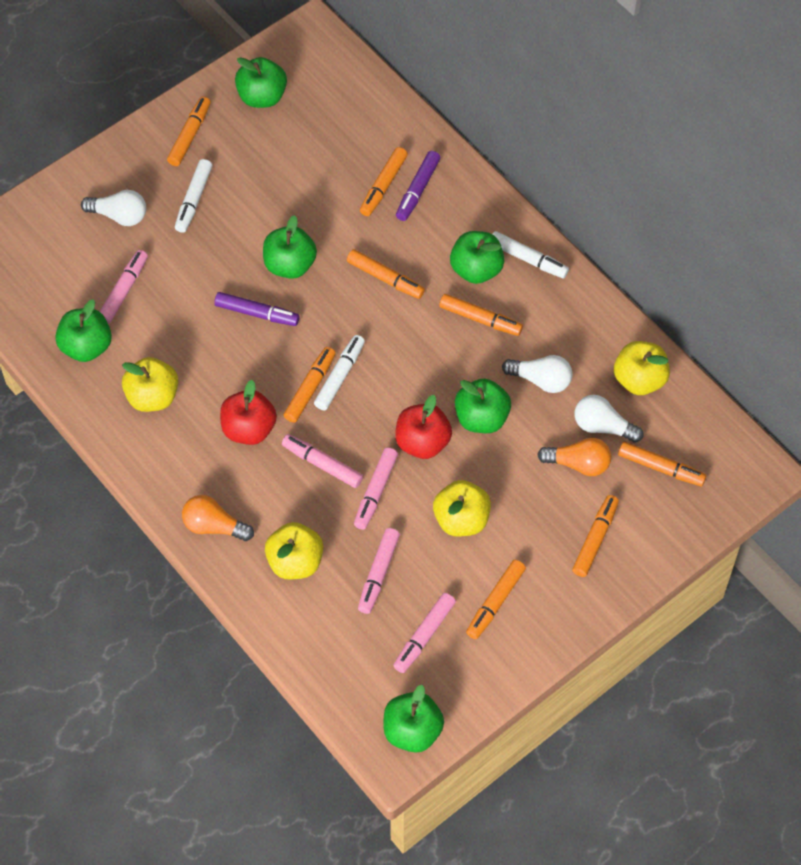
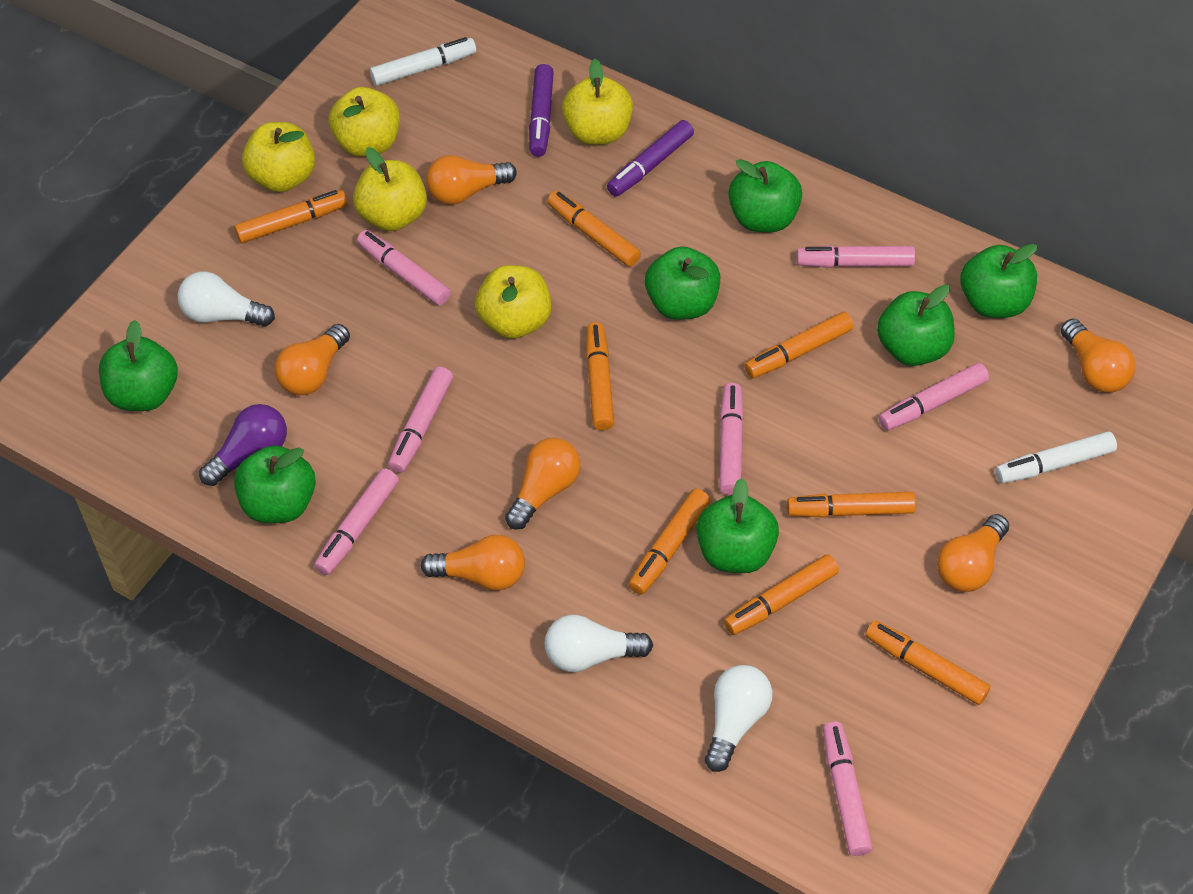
green apple: [55,299,112,362] [235,57,287,108] [263,215,317,279] [383,685,444,753] [450,231,504,284] [455,379,511,433] = 6 -> [99,320,178,411] [234,445,316,523] [645,246,720,320] [696,478,779,573] [728,159,802,232] [877,285,955,366] [961,244,1037,318] = 7
orange light bulb: [182,495,254,541] [537,438,611,476] = 2 -> [274,324,350,395] [421,535,525,591] [426,155,517,205] [505,438,580,530] [937,514,1009,592] [1061,318,1135,393] = 6
pink marker: [100,250,148,324] [282,434,363,488] [354,448,398,530] [358,528,400,614] [393,593,456,673] = 5 -> [314,468,399,575] [357,230,451,306] [388,367,453,473] [719,383,744,495] [796,245,915,268] [823,722,873,856] [879,363,989,431] = 7
purple light bulb: none = 0 -> [199,404,287,486] = 1
red apple: [220,380,277,445] [395,395,452,459] = 2 -> none = 0
white marker: [175,159,212,233] [314,335,365,410] [492,231,569,278] = 3 -> [370,37,476,86] [995,431,1117,483] = 2
yellow apple: [122,357,178,412] [265,522,323,579] [433,480,491,537] [614,341,670,395] = 4 -> [242,122,315,192] [329,87,400,157] [353,147,427,231] [475,265,551,339] [562,59,633,145] = 5

